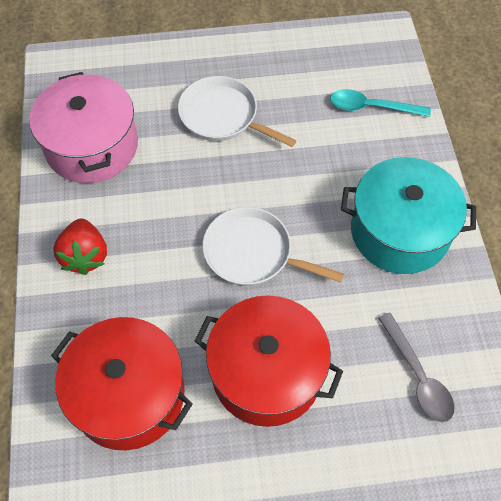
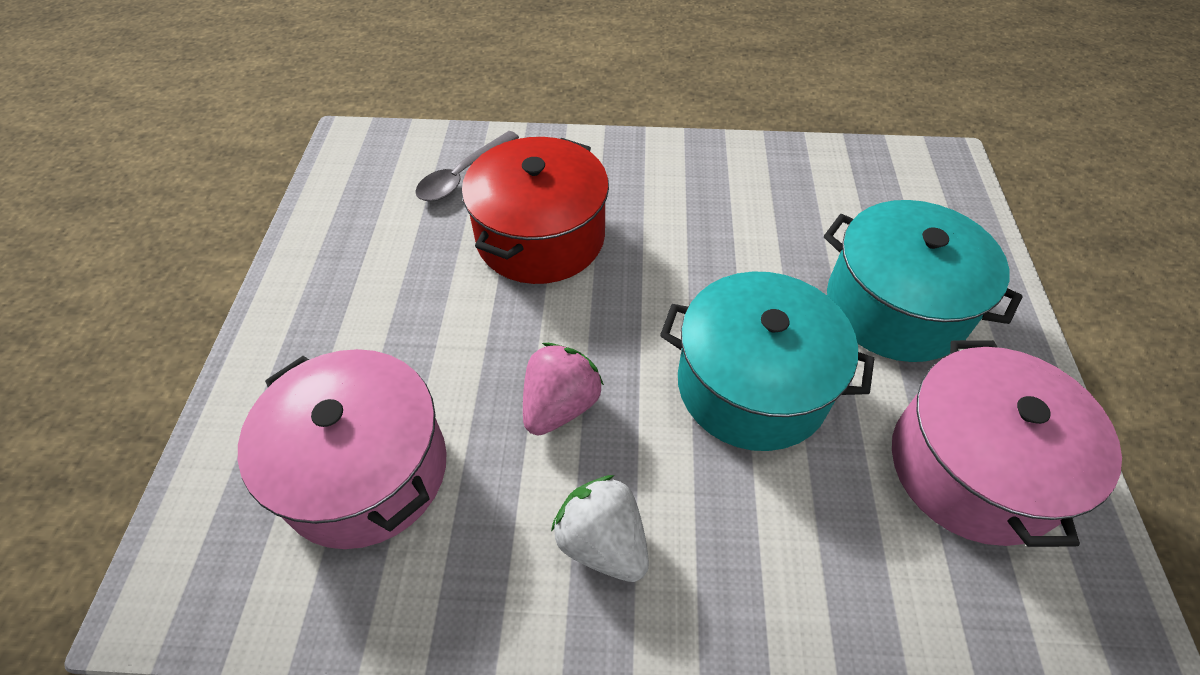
pink pot: [29,72,138,183] = 1 -> [238,349,447,549] [892,340,1122,547] = 2
pink strawberry: none = 0 -> [523,343,604,436] = 1
red pot: [51,317,193,450] [195,295,343,427] = 2 -> [462,137,609,284] = 1
red strawberry: [53,218,107,275] = 1 -> none = 0
turquoise pot: [341,157,476,274] = 1 -> [660,272,874,451] [824,200,1023,362] = 2
turquoise spoon: [330,89,431,117] = 1 -> none = 0
white pan: [178,76,297,147] [203,207,344,286] = 2 -> none = 0
white strawberry: none = 0 -> [551,475,649,582] = 1

